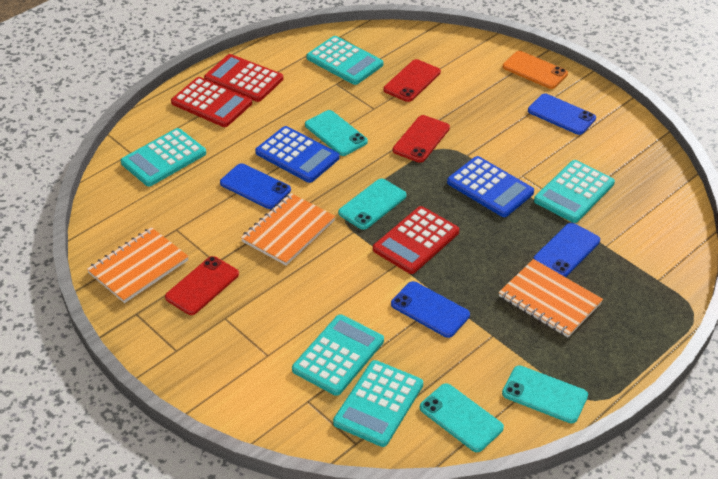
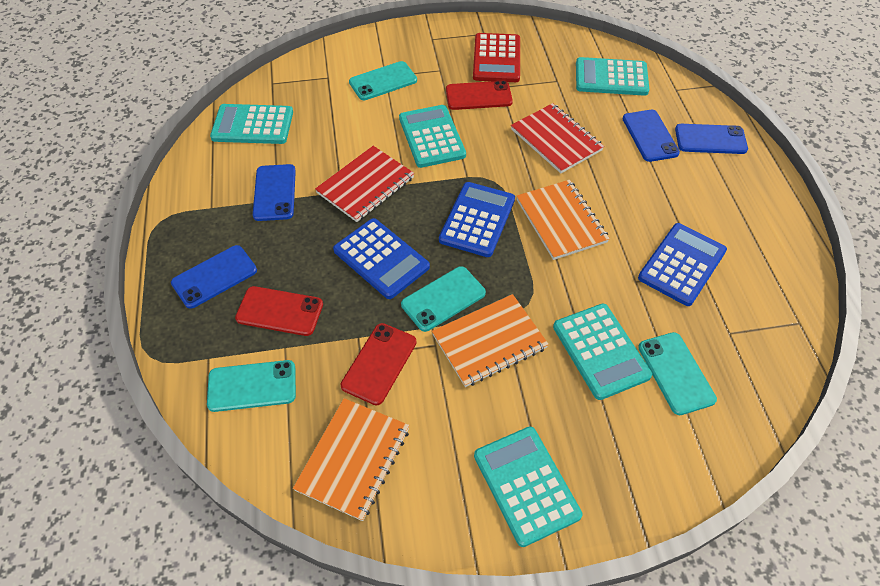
blue calculator: [255,126,340,183] [447,156,534,217] = 2 -> [333,218,430,299] [439,182,515,257] [638,223,727,306] = 3
orange phone: [503,51,568,89] = 1 -> none = 0
red calculator: [171,77,252,127] [204,54,283,102] [373,206,459,274] = 3 -> [473,33,520,82] = 1
red notebook: none = 0 -> [315,146,414,222] [511,103,604,173] = 2

